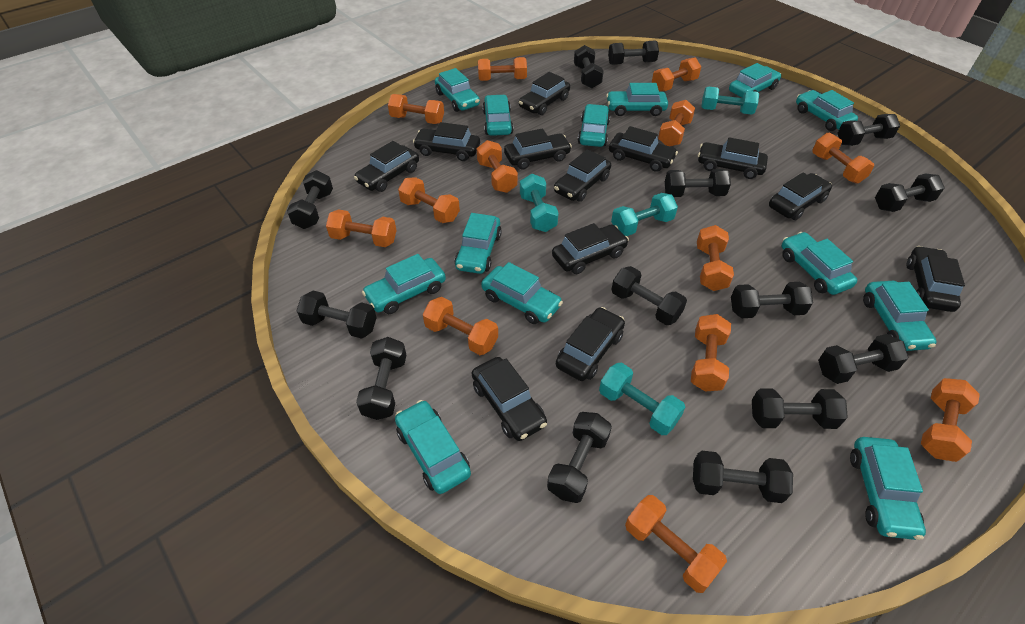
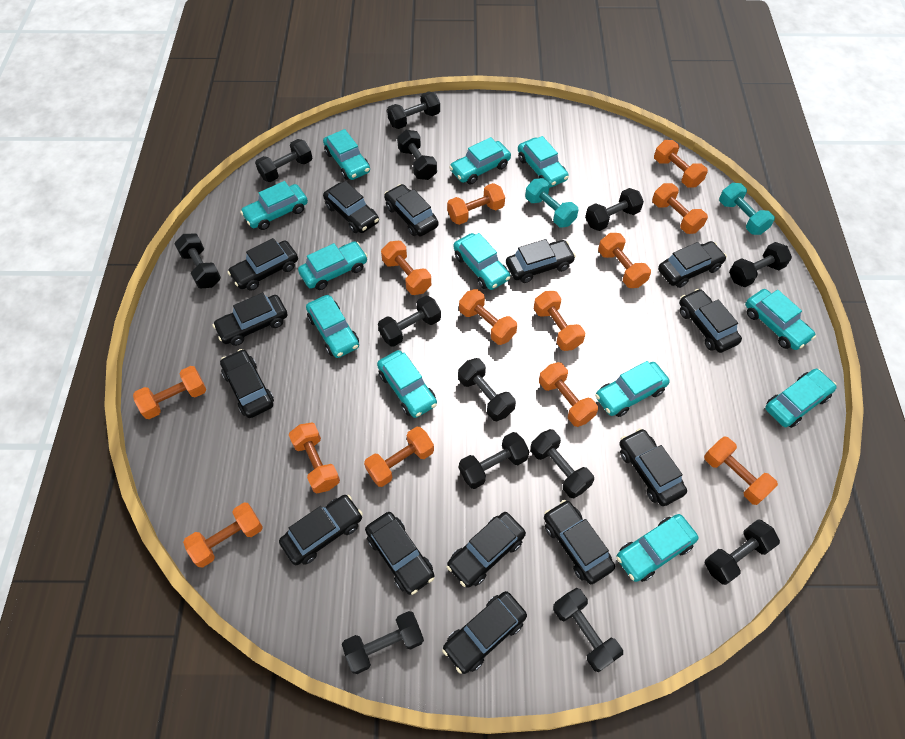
black car: [354,141,419,192] [413,122,480,161] [472,357,547,441] [504,128,572,169] [519,72,570,115] [552,223,629,274] [554,149,611,202] [556,307,625,381] [609,126,678,172] [698,137,768,179] [769,172,832,220] [906,246,965,312] = 12 -> [212,293,288,346] [220,349,274,418] [227,238,298,291] [279,495,363,565] [323,181,379,233] [365,512,434,595] [384,184,439,236] [442,591,527,674] [447,512,526,588] [506,239,576,283] [544,500,615,584] [619,428,687,506] [658,241,727,288] [679,289,742,353] = 14
black dumbbell: [287,170,333,229] [296,291,377,339] [356,337,406,420] [547,412,612,503] [574,45,604,88] [608,40,659,65] [611,266,687,325] [665,169,731,197] [693,451,793,503] [731,282,813,318] [752,389,848,429] [818,334,908,384] [837,114,900,146] [875,174,945,212] = 14 -> [174,234,221,288] [255,139,312,182] [342,611,424,674] [378,296,441,347] [387,91,440,129] [397,130,437,180] [458,358,516,421] [459,432,529,489] [530,429,594,498] [553,588,623,672] [585,188,644,231] [705,520,780,585] [729,242,792,287] = 13
turquoise car: [362,254,446,314] [395,400,471,494] [435,68,480,112] [455,213,502,274] [481,262,563,324] [483,95,514,136] [578,104,610,147] [606,83,668,116] [729,63,781,98] [782,232,857,295] [796,90,858,131] [850,437,926,540] [863,281,937,351] = 13 -> [240,181,308,230] [298,241,368,290] [306,295,359,358] [323,129,370,180] [377,350,437,418] [449,137,511,185] [453,233,510,290] [518,136,569,187] [595,361,670,417] [617,514,699,582] [745,289,816,350] [765,369,837,428] = 12
turquoise dumbbell: [520,174,559,232] [599,363,685,435] [611,193,678,236] [701,87,759,115] = 4 -> [525,178,579,227] [719,183,775,235] = 2

